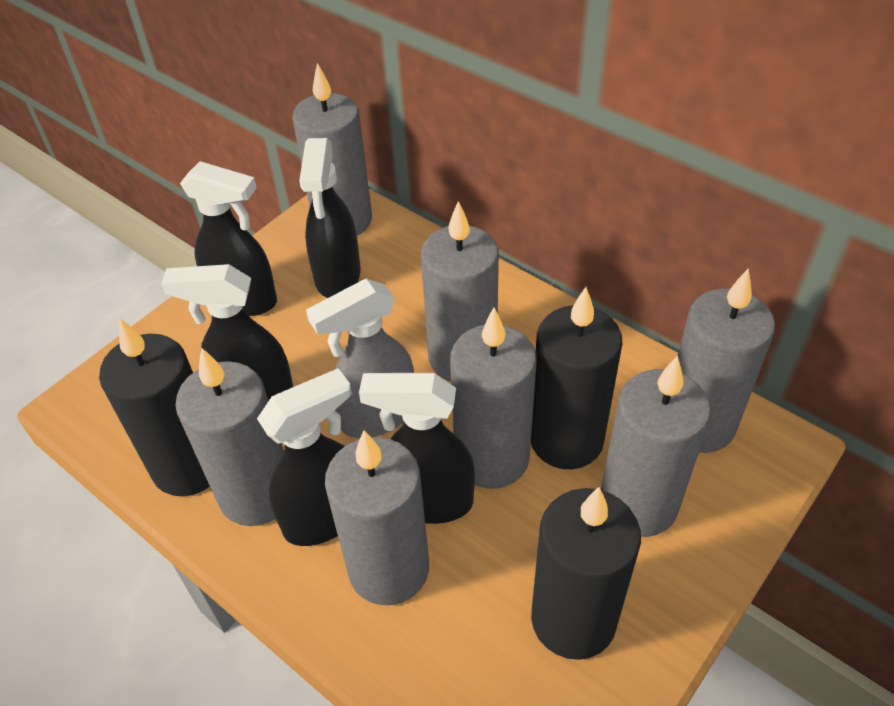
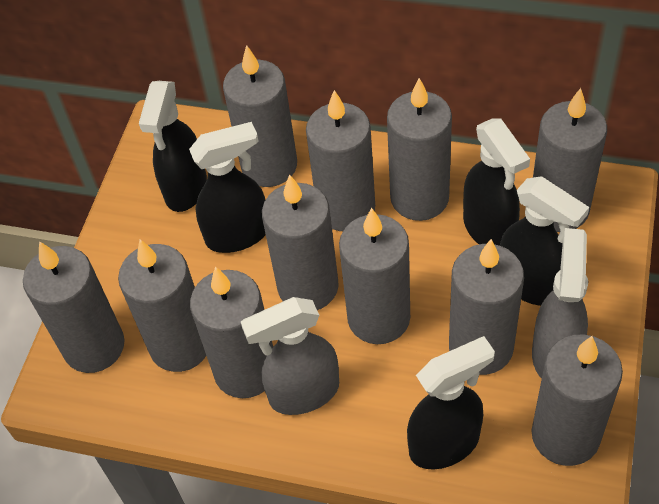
black candle: [99,317,210,497] [531,287,623,469] [531,487,641,660] = 3 -> none = 0
grey candle: [175,348,284,526] [292,63,372,235] [325,431,429,605] [421,201,499,382] [450,307,537,489] [601,356,711,537] [677,269,775,453] = 7 -> [23,241,125,373] [118,240,206,372] [190,267,273,398] [223,45,297,187] [262,174,339,310] [306,90,375,231] [339,208,410,344] [387,78,452,221] [449,239,524,375] [531,335,623,466] [533,88,607,232] = 11
grey spray bottle: [306,279,414,438] = 1 -> [241,297,339,415] [532,228,588,379] = 2

